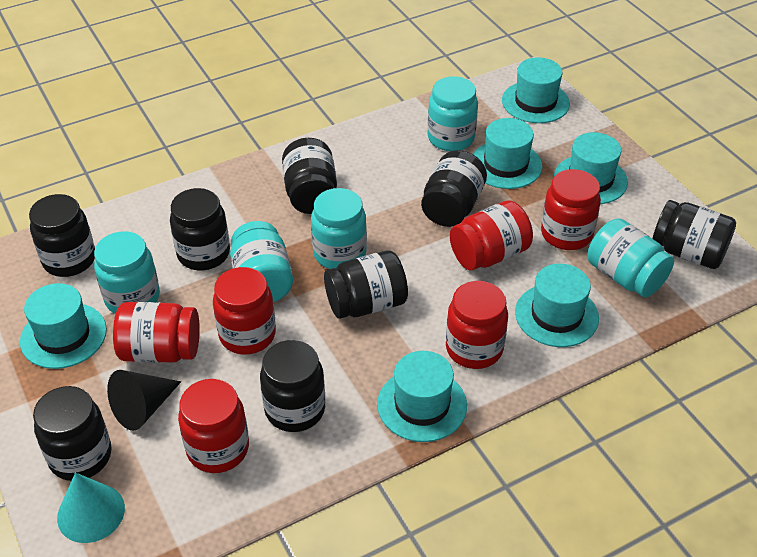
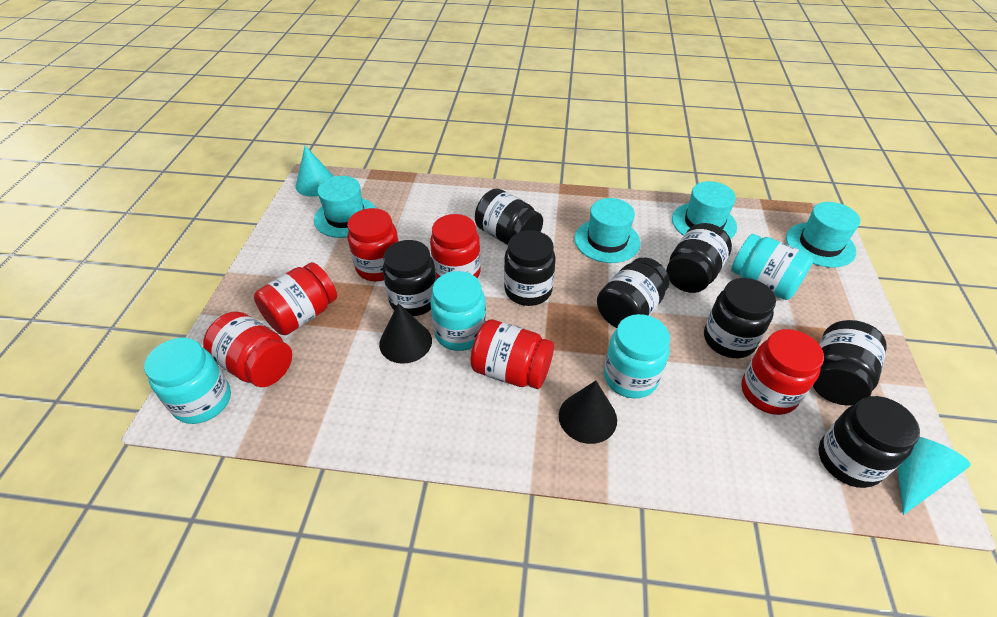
black cone: [107,370,181,431] = 1 -> [379,303,432,364] [559,381,617,444] = 2
turquoise cone: [57,472,125,543] = 1 -> [296,145,334,197] [897,437,971,515] = 2
turquoise hat: [20,283,107,369] [377,351,467,442] [473,118,542,189] [502,57,570,123] [515,264,599,347] [554,132,628,204] = 6 -> [314,176,376,238] [575,198,640,263] [672,181,737,239] [786,202,860,267] = 4
turquoise jar: [94,231,160,314] [230,221,293,302] [311,188,367,269] [427,76,478,151] [588,218,674,297] = 5 -> [144,338,231,424] [430,271,486,351] [604,314,670,398] [731,234,813,300] = 4

